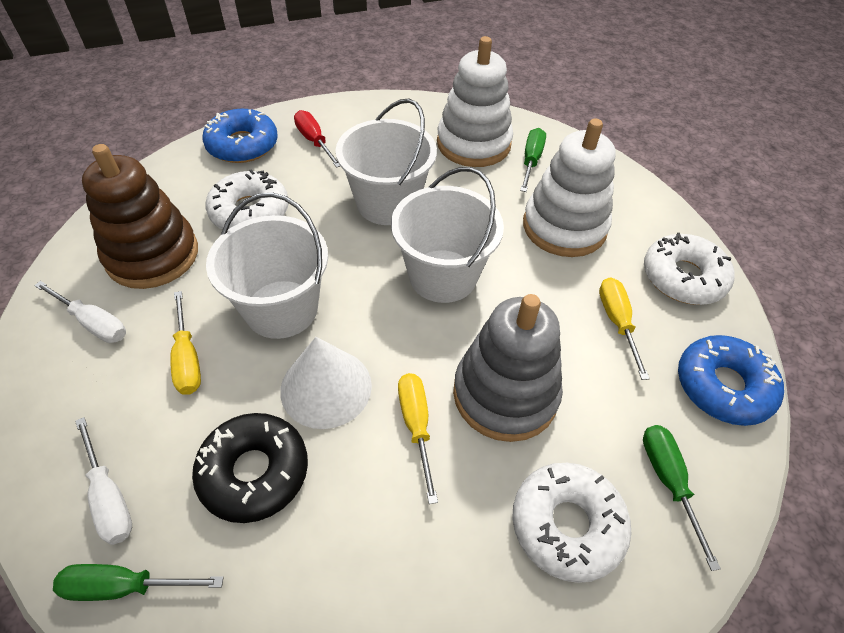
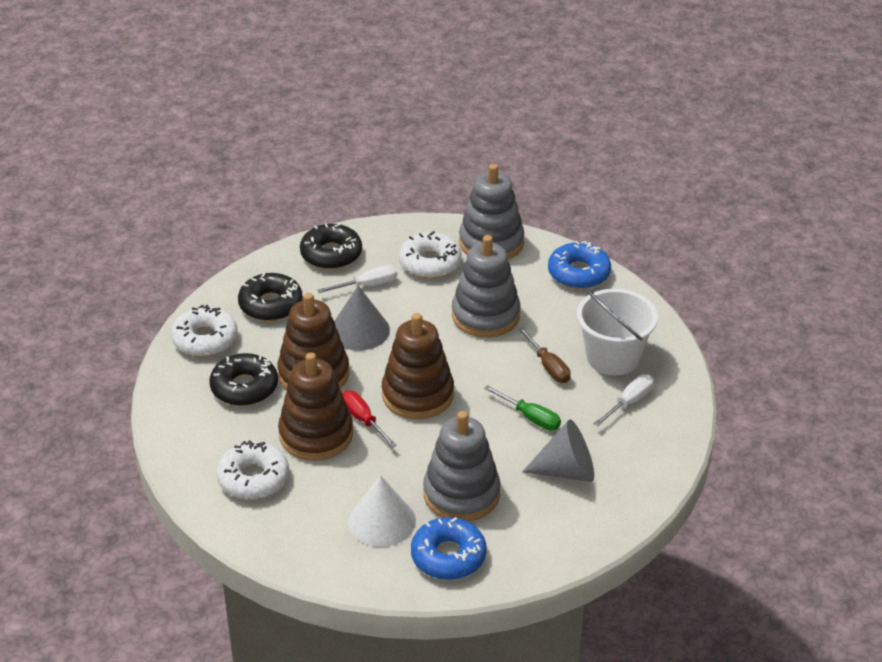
black donut: [192,413,308,523] = 1 -> [209,353,278,406] [238,272,303,321] [300,223,362,269] = 3
brown screwdriver: none = 0 -> [518,328,571,383] = 1
brown stacking toy: [82,144,198,289] = 1 -> [277,293,349,390] [278,352,353,461] [382,313,454,419] = 3
green screwdriver: [53,564,224,601] [520,128,546,192] [643,425,721,571] = 3 -> [484,385,561,430] = 1
grey cone: none = 0 -> [334,286,390,351] [522,419,594,482] = 2
grey stacking toy: [453,294,563,442] = 1 -> [423,411,501,522] [452,235,520,338] [459,164,524,260] = 3
white bucket: [206,193,328,339] [336,99,437,225] [391,167,504,303] = 3 -> [577,287,658,375] = 1
white stacking toy: [437,36,513,167] [523,119,616,257] = 2 -> none = 0
yellow screwdriver: [170,291,201,395] [398,373,438,504] [599,277,650,380] = 3 -> none = 0

